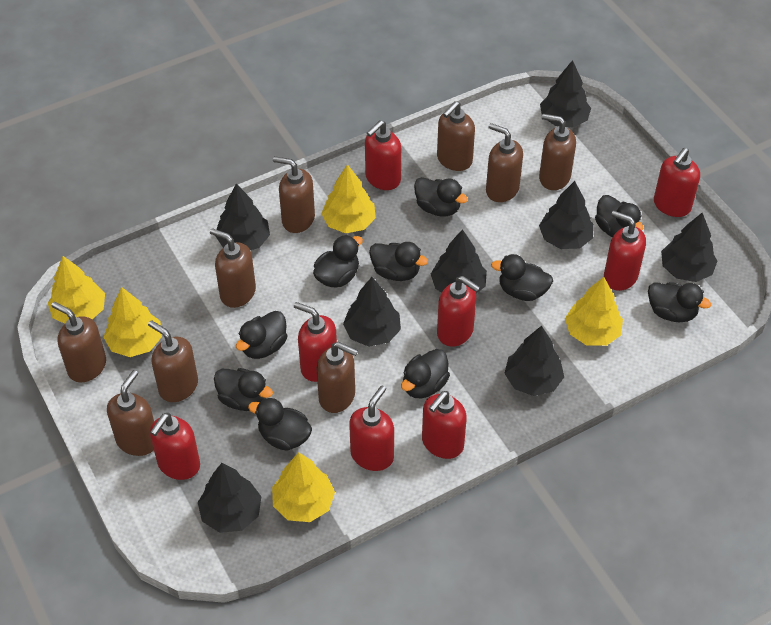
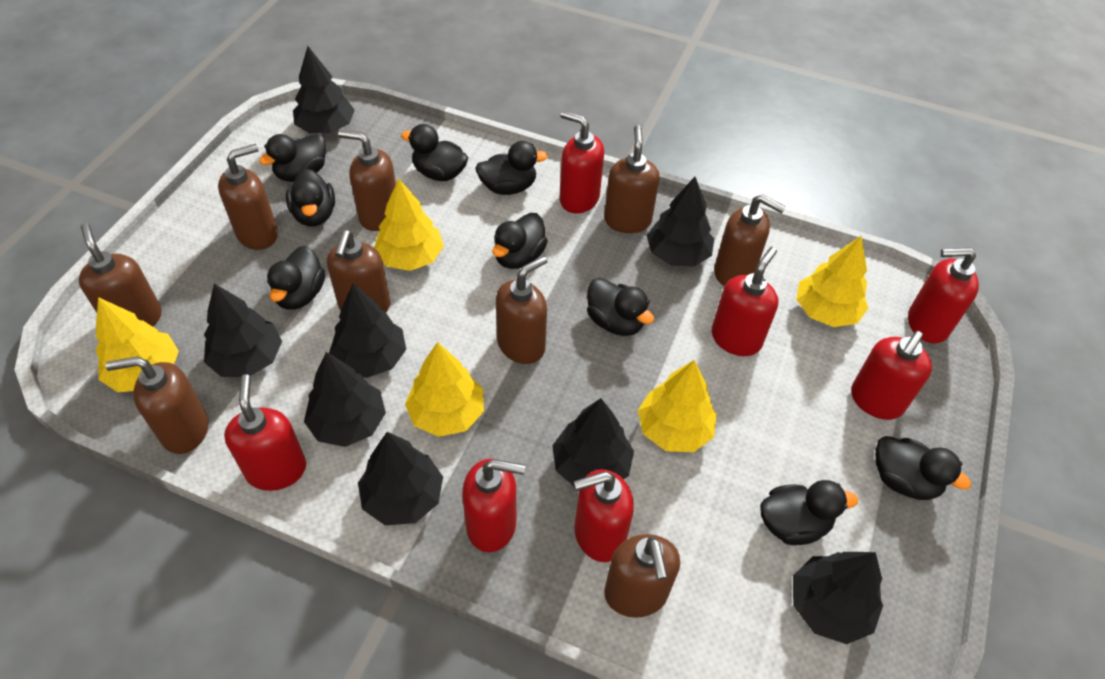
black duck: [214,368,273,411] [236,311,287,359] [248,398,312,451] [313,235,363,287] [369,242,428,281] [401,349,450,398] [414,177,468,217] [491,254,553,301] [595,195,643,237] [648,282,711,322] = 10 -> [259,133,326,182] [267,246,325,310] [286,169,335,226] [401,124,468,181] [475,141,548,195] [492,213,548,269] [587,278,654,336] [760,480,858,545] [875,436,971,500] = 9
red soap dispenser: [150,413,200,480] [294,302,337,382] [349,386,394,471] [365,120,401,190] [422,391,467,459] [437,276,480,347] [604,211,646,291] [654,148,700,217] = 8 -> [224,374,306,491] [462,459,525,552] [559,111,604,213] [574,469,634,562] [712,247,778,356] [851,331,932,420] [908,247,979,344] = 7

